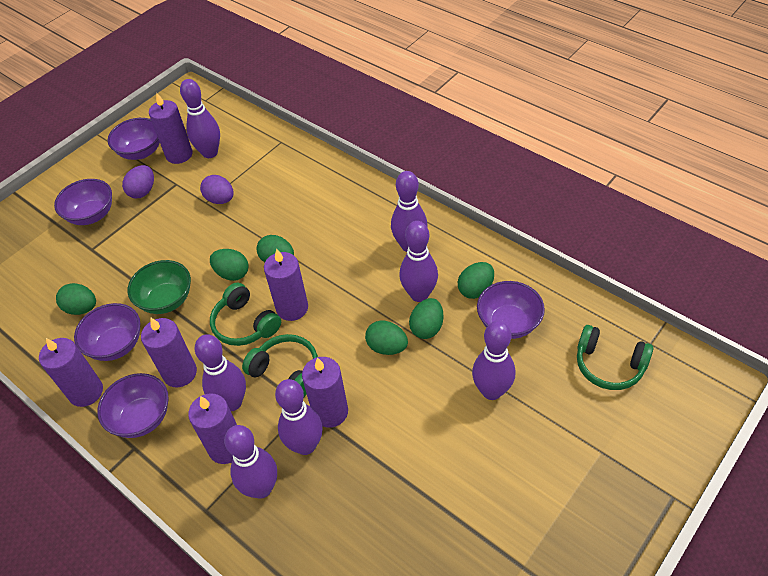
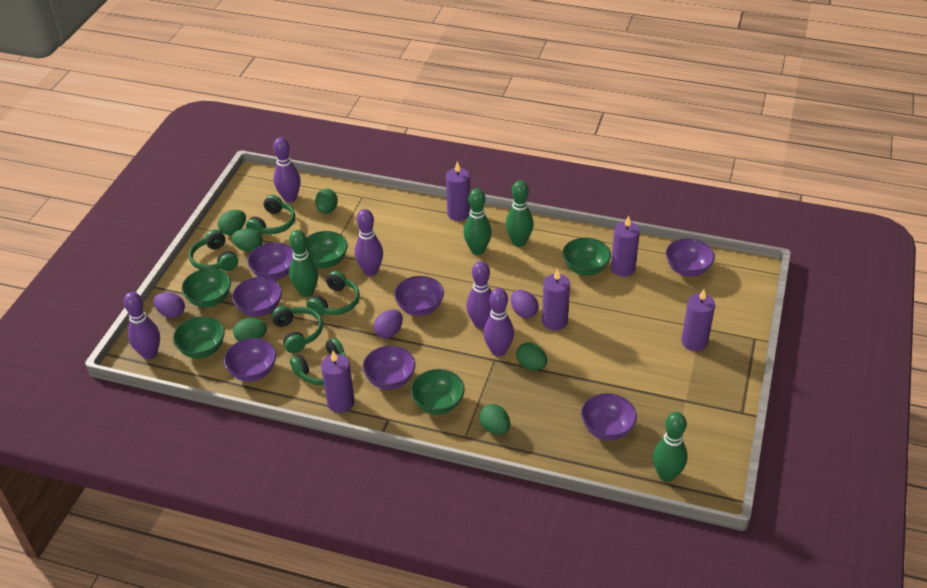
green bowl: [127,260,191,314] = 1 -> [173,316,225,359] [182,268,231,308] [306,231,348,268] [411,369,465,415] [563,238,611,276] = 5
green bowling pin: none = 0 -> [289,230,318,297] [463,188,492,255] [506,180,534,247] [653,412,688,482] = 4
green headphones: [210,282,281,346] [242,334,318,397] [577,325,653,390] = 3 -> [189,229,238,271] [246,195,295,235] [271,306,323,353] [290,338,347,385] [306,271,360,316] = 5
purple bowl: [54,179,112,225] [74,303,140,361] [97,373,169,438] [108,118,160,160] [477,281,545,339] = 5 -> [224,338,276,382] [232,277,282,317] [247,242,293,280] [363,346,415,390] [394,276,444,316] [581,393,637,441] [666,238,715,277] = 7
purple bowling pin: [180,79,220,158] [194,334,246,411] [224,425,277,499] [275,379,323,455] [391,171,428,252] [399,221,438,302] [472,321,515,400] = 7 -> [123,292,160,360] [273,137,301,202] [355,209,383,276] [466,261,492,329] [483,288,514,357] = 5
purple candle: [39,338,103,407] [141,318,197,387] [149,92,193,164] [188,393,237,464] [264,248,308,321] [302,357,348,427] = 6 -> [321,351,355,413] [446,162,471,221] [542,269,570,331] [611,216,640,277] [681,289,715,351] = 5
purple egg: [122,165,154,199] [200,175,234,204] = 2 -> [153,292,185,318] [374,309,403,338] [511,290,539,318] = 3

